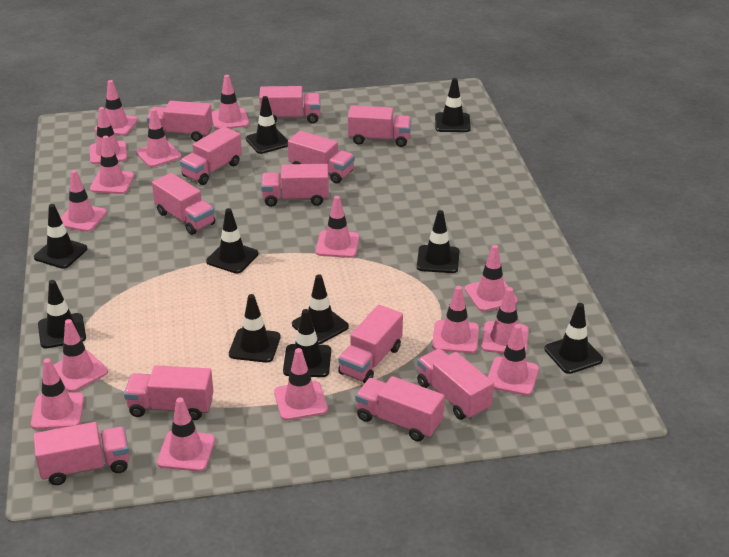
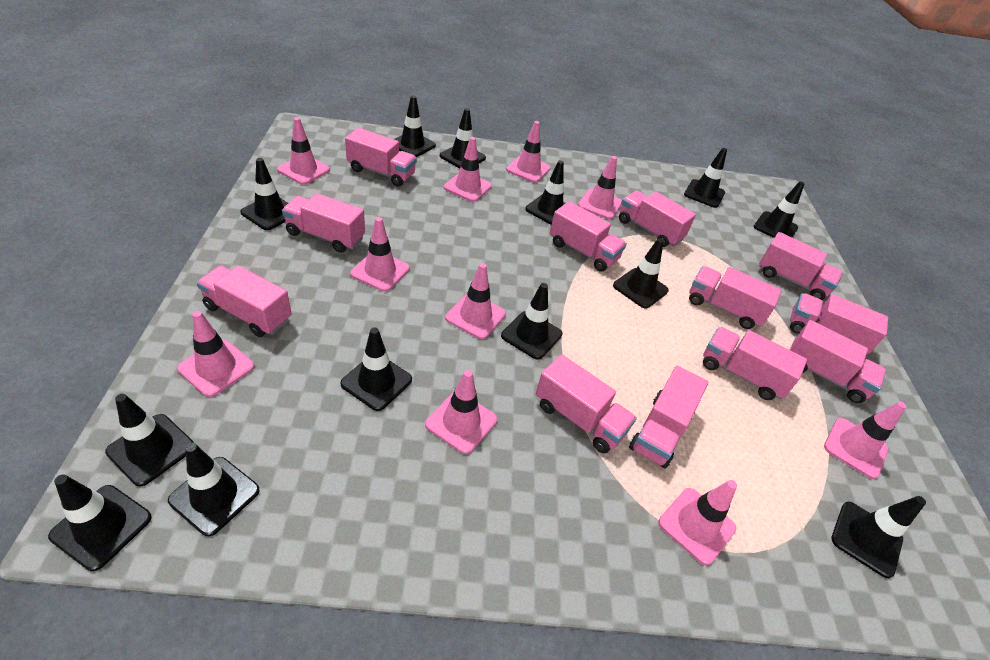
black traffic cone: [34,204,87,269] [38,280,86,348] [206,208,259,273] [229,294,281,363] [246,96,288,154] [283,309,331,377] [292,274,349,344] [417,210,459,273] [435,78,471,132] [544,303,603,374] = 10 -> [48,474,152,571] [105,394,194,487] [168,443,260,536] [240,158,288,230] [340,327,412,411] [394,96,436,157] [440,108,486,169] [501,283,563,360] [525,160,566,225] [613,238,669,308] [684,148,727,208] [754,181,804,238] [831,496,926,578] = 13
pink traffic cone: [31,358,84,430] [54,319,108,392] [60,170,107,232] [90,107,127,164] [90,136,134,194] [95,80,138,136] [136,109,182,167] [157,397,215,472] [212,75,249,130] [274,348,328,420] [316,196,359,258] [432,286,479,353] [465,245,518,312] [481,287,529,354] [488,324,539,396] = 15 -> [177,311,254,397] [277,117,330,185] [350,217,410,292] [425,370,497,454] [444,137,492,202] [445,263,506,339] [506,121,551,183] [578,156,622,219] [659,480,737,565] [824,402,907,479] = 10

